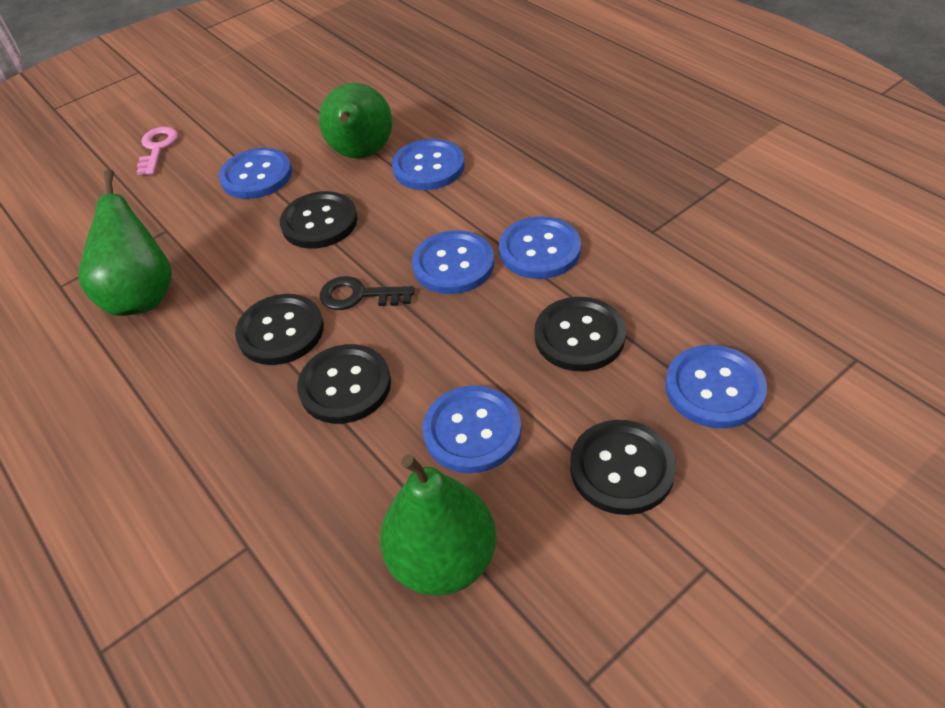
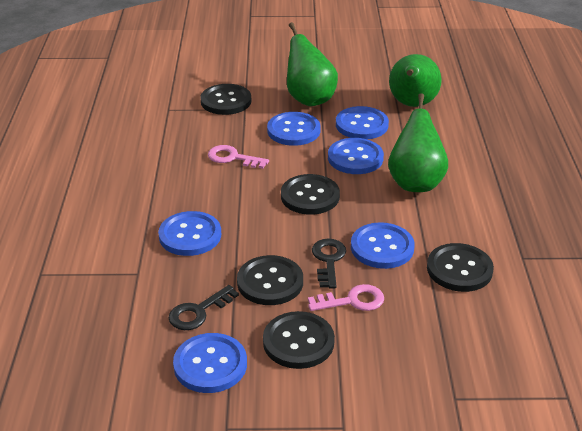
black key: [320,276,414,310] = 1 -> [169,285,239,330] [312,239,346,289] = 2
pink key: [137,127,178,175] = 1 -> [208,145,269,169] [308,284,384,311] = 2

